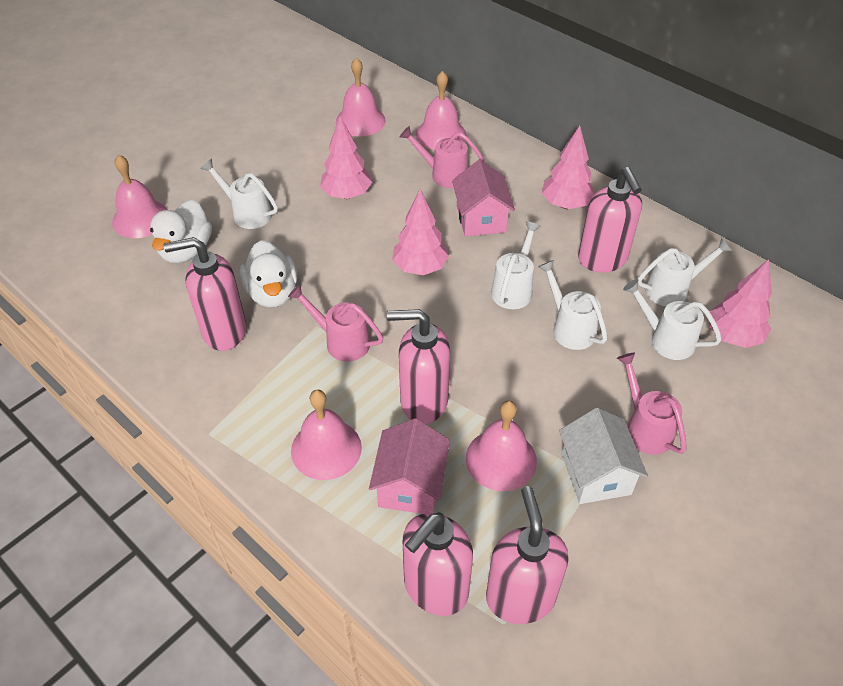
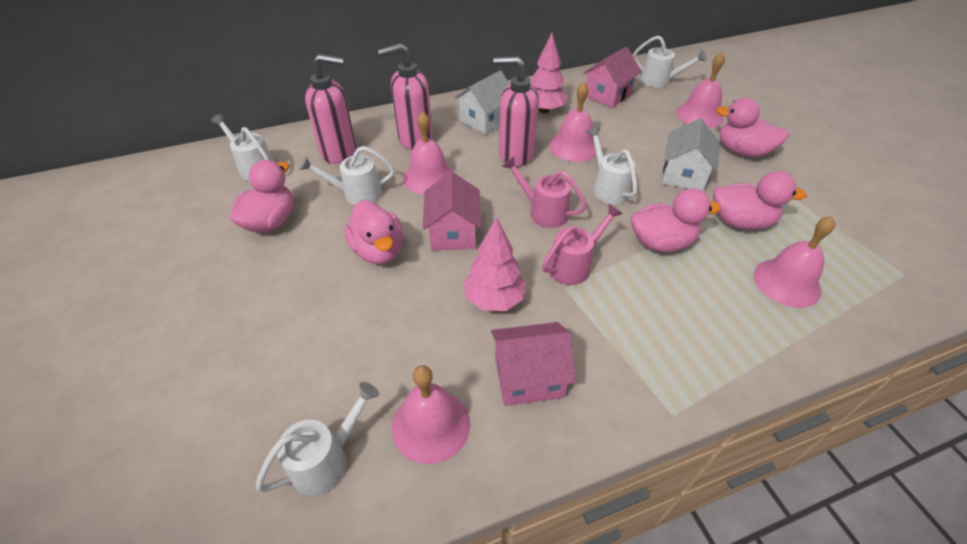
pink duck: none = 0 -> [230,160,293,233] [345,200,403,264] [631,188,721,252] [713,171,807,230] [716,98,789,157] = 5
pink house: [369,418,450,514] [452,160,515,237] = 2 -> [423,171,481,250] [491,322,576,406] [583,47,641,108] = 3
pink soap dispenser: [164,237,246,351] [387,309,450,424] [403,512,473,616] [486,486,569,624] [578,167,642,272] = 5 -> [305,54,356,164] [378,43,433,150] [493,56,539,167] = 3
pink tree: [320,116,372,199] [392,189,449,275] [542,126,594,209] [709,259,772,348] = 4 -> [463,217,526,311] [530,33,568,113] = 2
pink watering can: [288,284,383,362] [400,126,485,188] [617,353,687,455] = 3 -> [502,157,586,228] [542,204,622,285] = 2
white duck: [150,199,212,263] [240,240,297,307] = 2 -> none = 0
white house: [559,408,648,504] = 1 -> [455,70,510,135] [662,118,720,191] = 2

